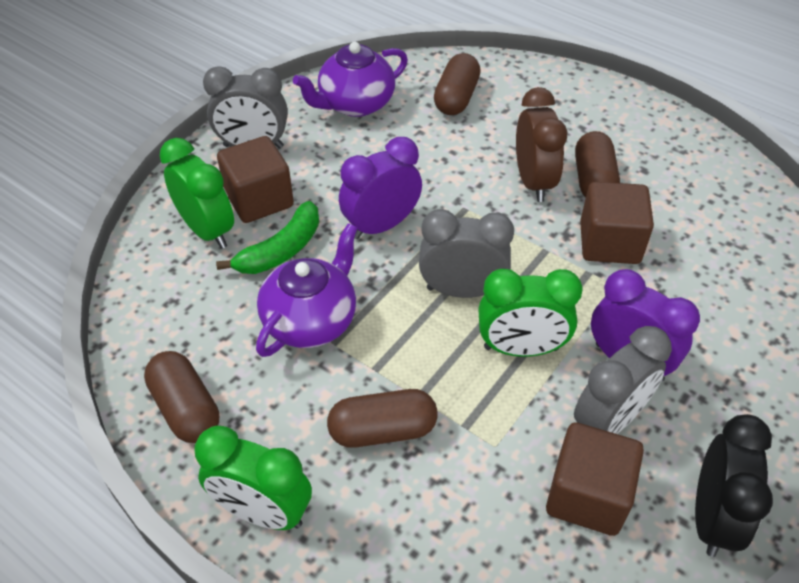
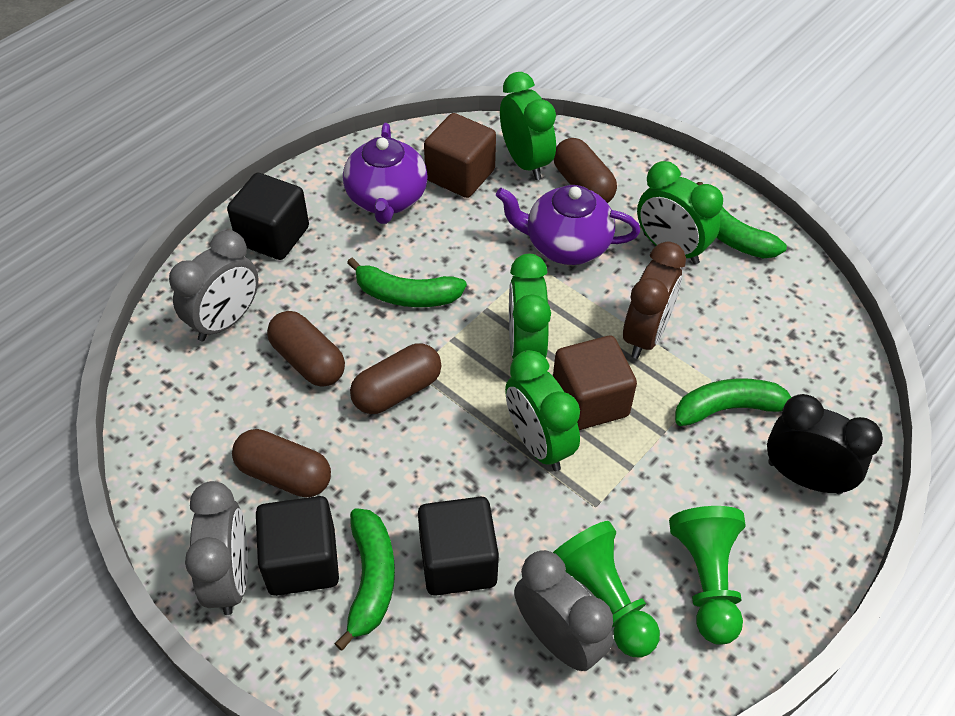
black cube: none = 0 -> [227,173,309,260] [256,496,339,596] [418,497,499,596] = 3
brown cube: [217,136,294,223] [546,423,644,536] [580,182,654,264] = 3 -> [424,113,496,198] [553,336,637,430] = 2
green banana: [216,201,319,274] = 1 -> [335,508,395,651] [347,258,467,307] [675,378,791,426] [697,182,787,258] = 4
green clock: [160,138,234,249] [194,426,312,530] [478,269,582,357] = 3 -> [500,72,556,180] [505,350,580,471] [509,254,551,359] [637,161,723,265] = 4
green pawn: none = 0 -> [553,521,660,657] [669,506,746,645] = 2
purple clock: [339,137,422,239] [591,269,700,382] = 2 -> none = 0

